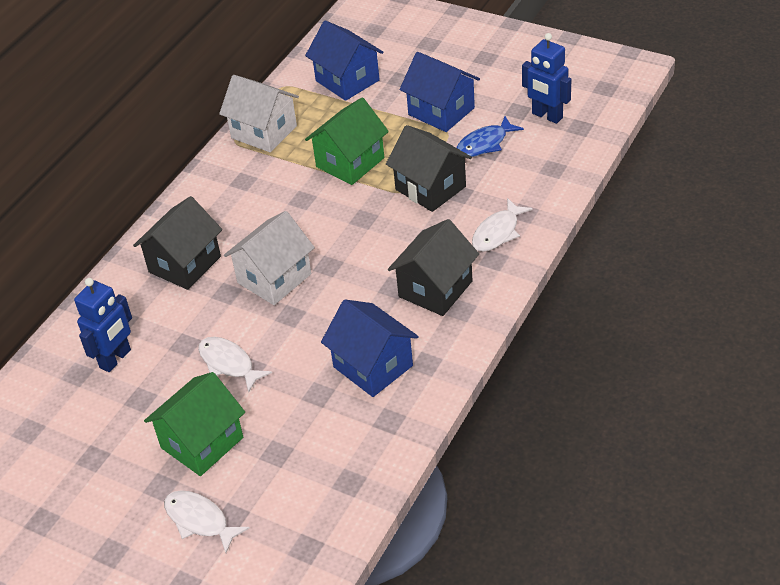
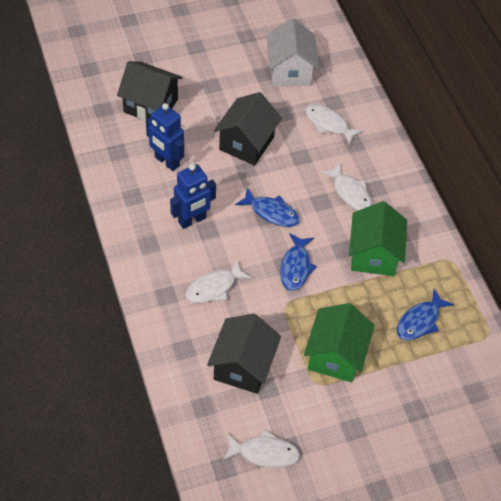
blue fish: [456,116,524,157] = 1 -> [235,187,300,227] [280,233,317,291] [397,289,454,340] = 3
blue house: [305,20,383,101] [321,299,419,397] [400,52,480,132] = 3 -> none = 0
white fish: [164,490,250,553] [198,337,272,393] [472,198,533,252] = 3 -> [185,260,252,303] [223,430,300,468] [305,104,363,145] [320,163,372,211] = 4
white house: [219,75,299,152] [224,211,315,305] = 2 -> [266,18,319,86] = 1

